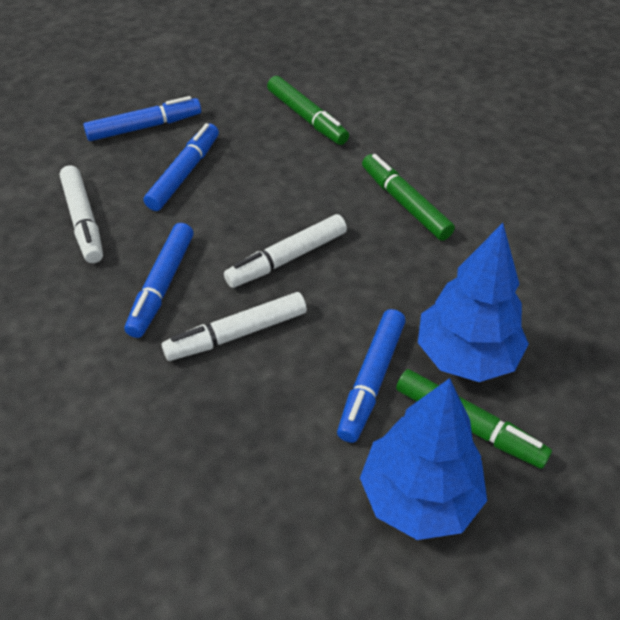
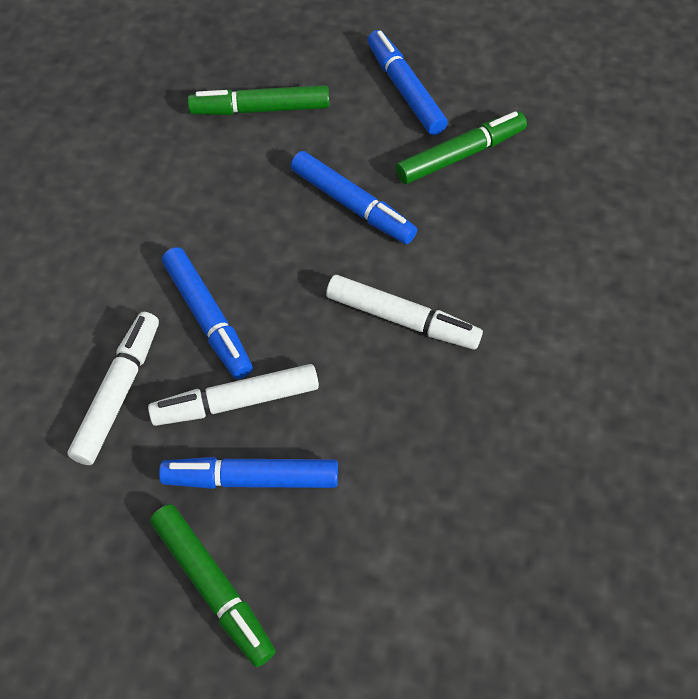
blue tree: [360,378,487,540] [418,223,529,382] = 2 -> none = 0

